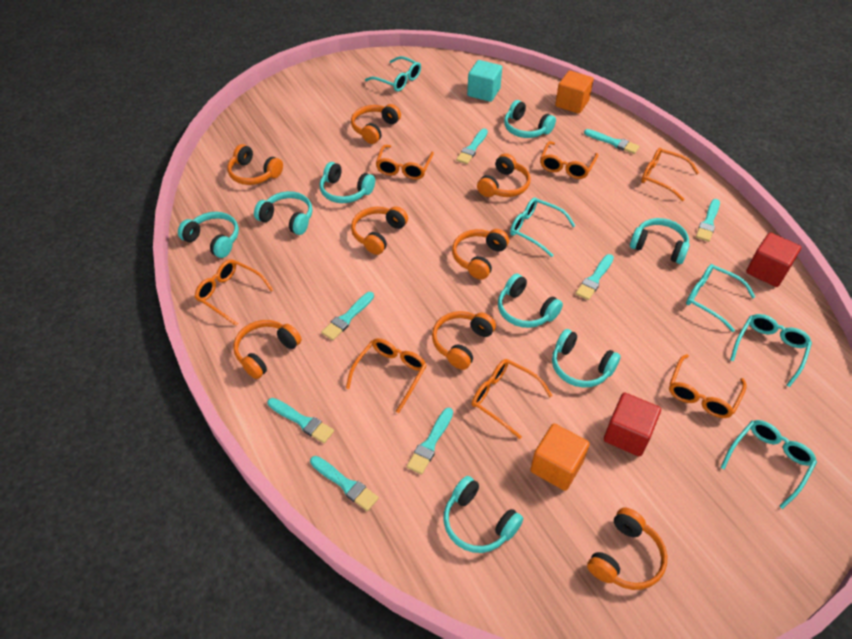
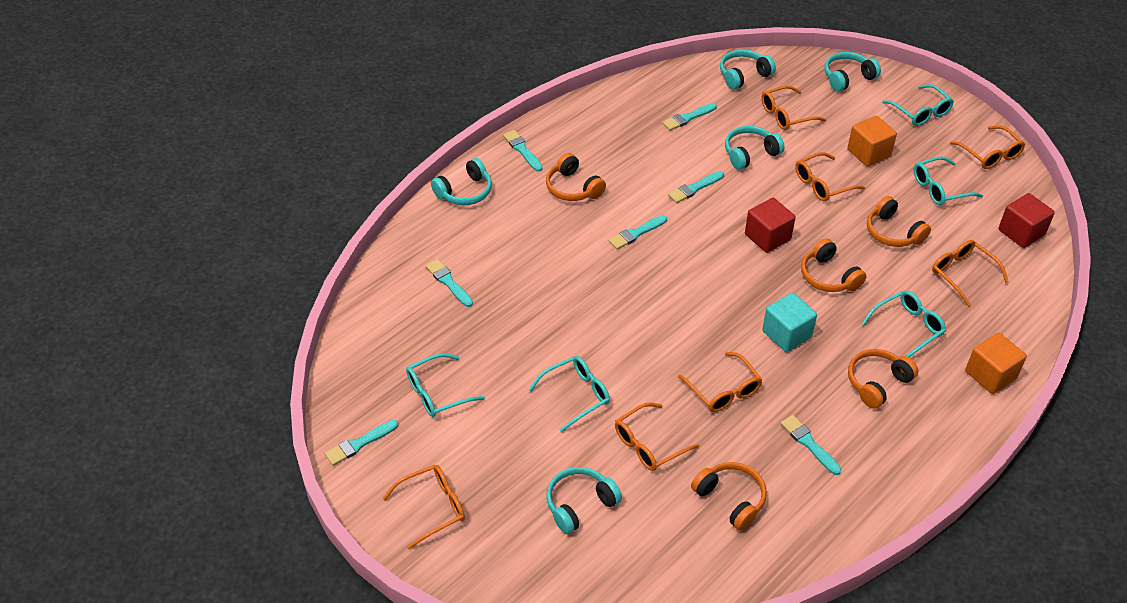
orange headphones: [227,144,283,185] [233,320,302,379] [351,104,401,144] [351,206,408,255] [432,311,496,370] [452,229,509,280] [477,153,531,197] [587,508,667,590] = 8 -> [546,153,606,201] [691,462,767,531] [801,238,867,292] [848,349,918,409] [867,196,931,247] = 5
turquoise brush: [267,398,334,443] [310,456,379,511] [321,292,374,340] [407,408,453,474] [456,128,488,164] [576,254,614,300] [584,129,640,154] [696,199,720,242] = 8 -> [325,420,398,466] [426,259,473,307] [503,130,543,172] [608,215,667,250] [662,103,717,131] [668,171,724,203] [780,415,841,475] = 7
turquoise headphones: [178,212,239,258] [254,191,313,235] [320,162,375,203] [443,476,523,553] [498,274,563,328] [504,100,556,138] [552,329,621,388] [630,218,690,264] = 8 -> [431,158,492,205] [546,467,622,534] [720,50,776,90] [725,126,784,170] [824,52,881,92] = 5

